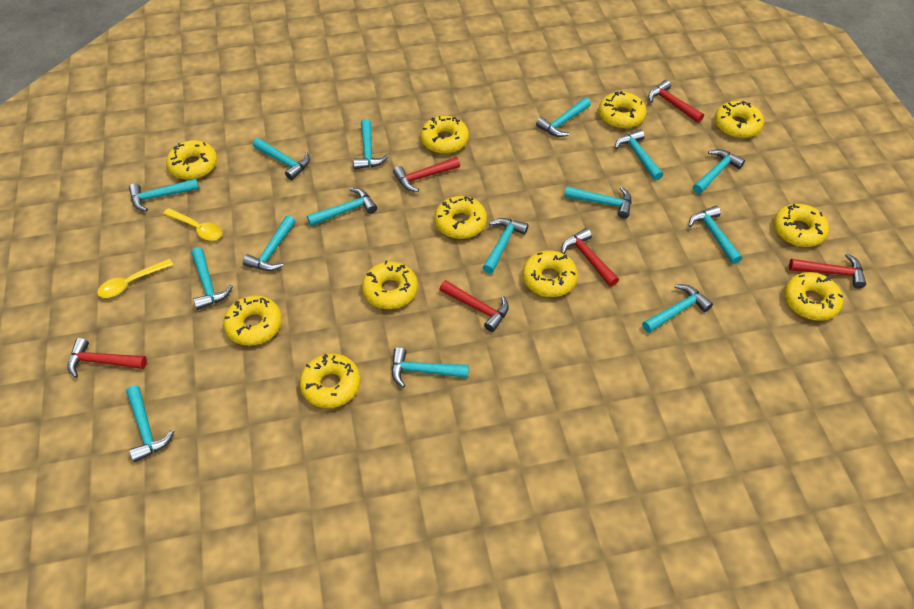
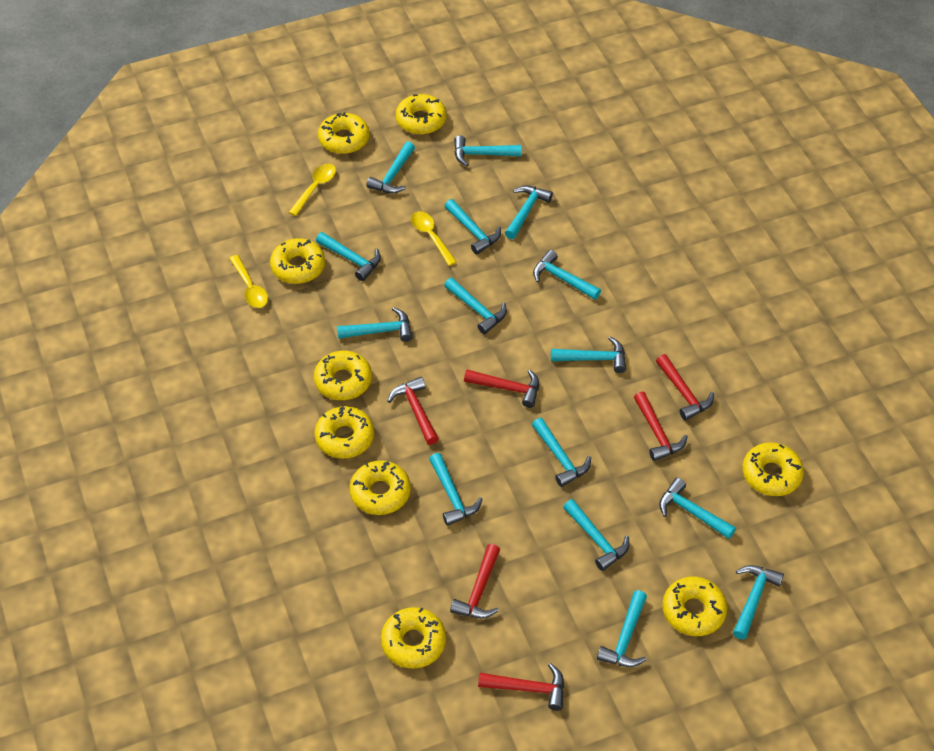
yellow donut: [166,140,217,180] [223,295,282,346] [300,353,361,408] [362,261,418,309] [420,116,469,154] [435,196,487,239] [522,250,578,297] [599,91,647,128] [715,101,764,138] [774,204,829,247] [784,272,843,321] = 11 -> [270,238,325,284] [314,351,372,400] [315,406,374,458] [318,112,369,154] [349,460,411,515] [381,607,446,669] [396,94,446,134] [662,577,727,636] [742,442,804,496] = 9
yellow spoon: [97,259,173,298] [163,208,223,241] = 2 -> [229,255,268,308] [289,164,336,216] [411,211,457,266] = 3

